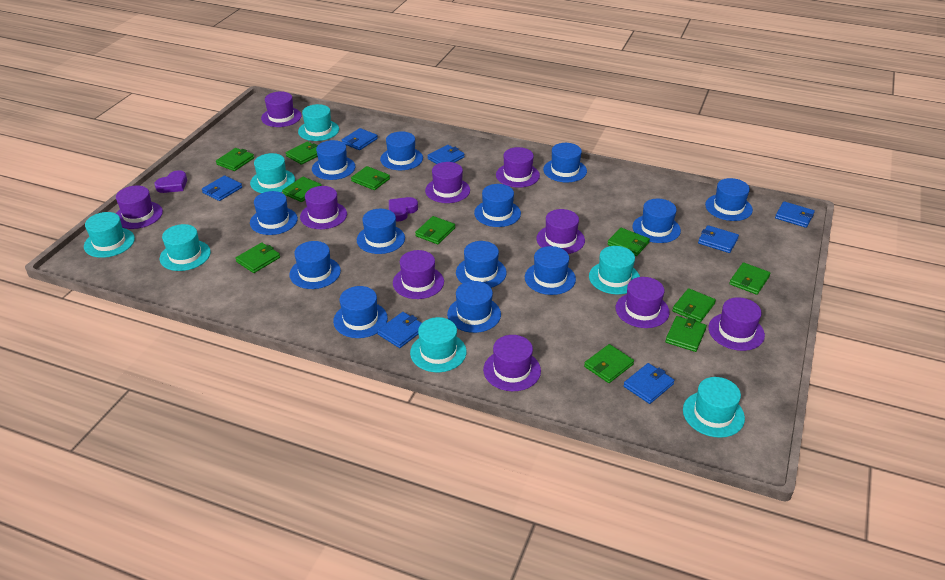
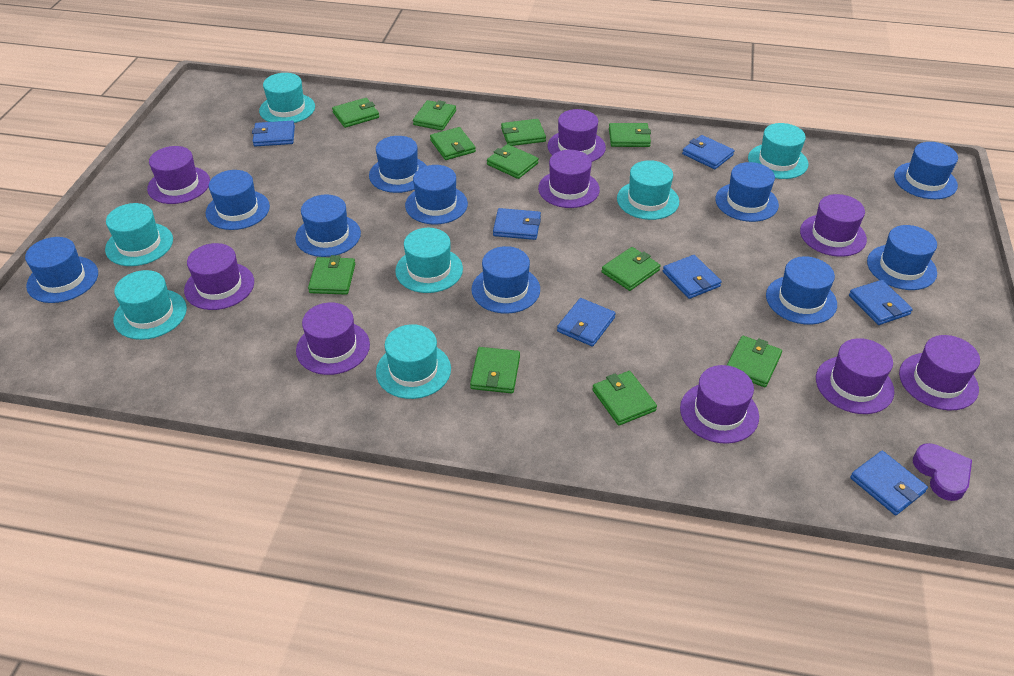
blue hat: [250,191,298,235] [289,241,341,289] [312,140,355,180] [333,286,388,338] [357,209,405,254] [380,131,423,170] [447,281,501,333] [456,241,507,288] [474,184,521,227] [525,246,576,295] [543,143,587,182] [633,199,681,243] [705,178,753,221] = 13 -> [25,237,98,303] [206,170,270,230] [295,195,361,257] [369,136,427,193] [405,165,468,225] [471,246,540,314] [715,162,779,222] [766,256,837,325] [867,225,937,290] [894,142,958,199] = 10
purple hat: [116,186,163,229] [261,91,302,127] [300,186,347,229] [393,250,444,299] [425,162,470,203] [483,335,541,391] [496,147,540,188] [536,209,585,254] [616,277,670,328] [708,297,765,351] = 10 -> [147,146,210,204] [184,243,254,310] [296,302,370,375] [538,150,600,208] [548,109,606,162] [680,365,759,443] [800,194,867,257] [816,338,894,414] [899,335,980,410] = 9
purple heart: [154,170,187,193] [389,197,418,221] = 2 -> [913,443,972,501] = 1

